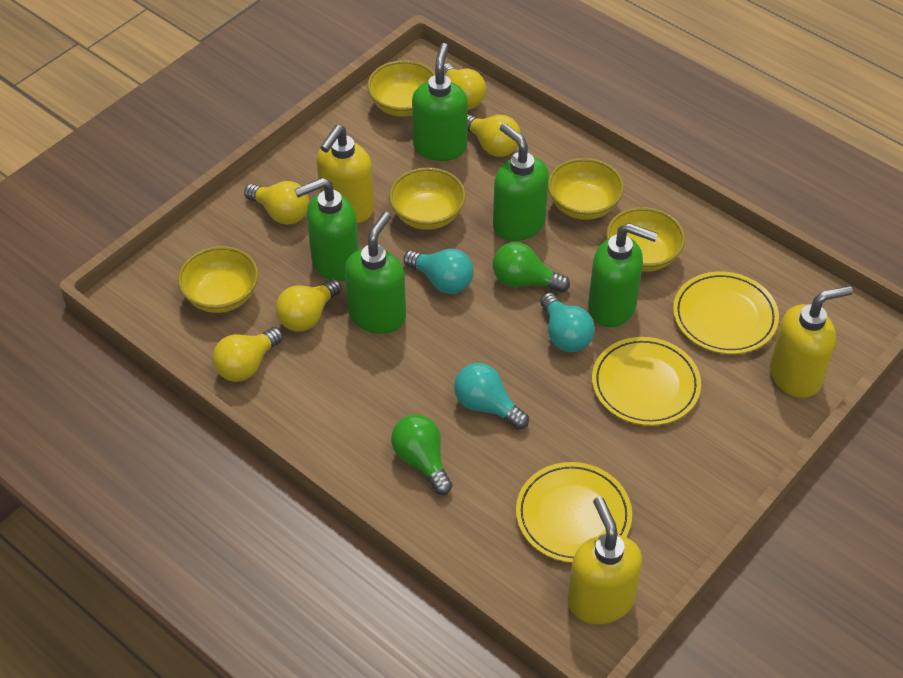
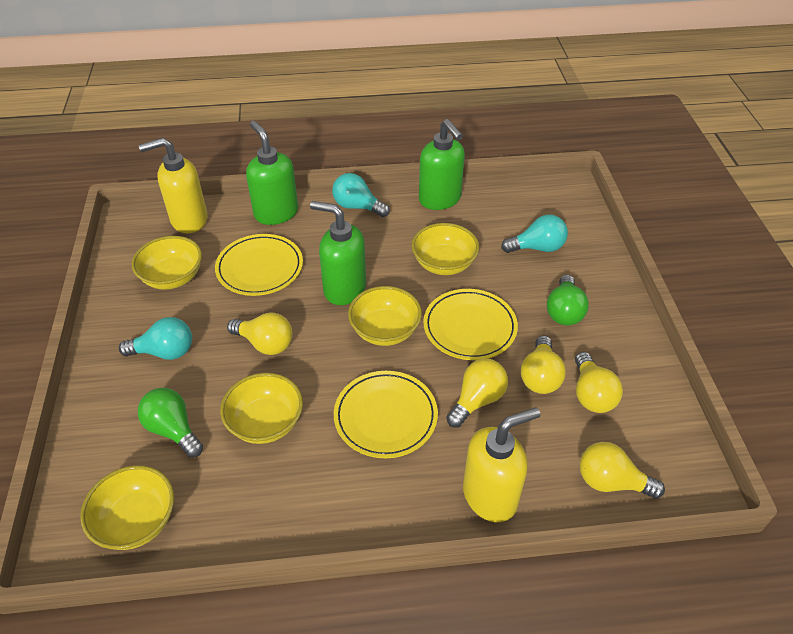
green soap dispenser: [294,178,358,281] [345,212,406,334] [412,43,468,161] [493,123,549,241] [588,223,658,327] = 5 -> [246,121,298,225] [310,201,366,305] [419,119,465,210] = 3
yellow soap dispenser: [317,125,374,223] [567,497,642,624] [770,286,853,398] = 3 -> [138,138,208,233] [463,407,540,523] = 2

